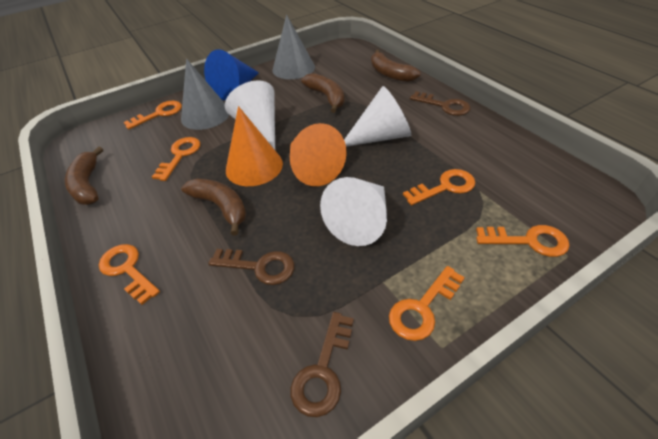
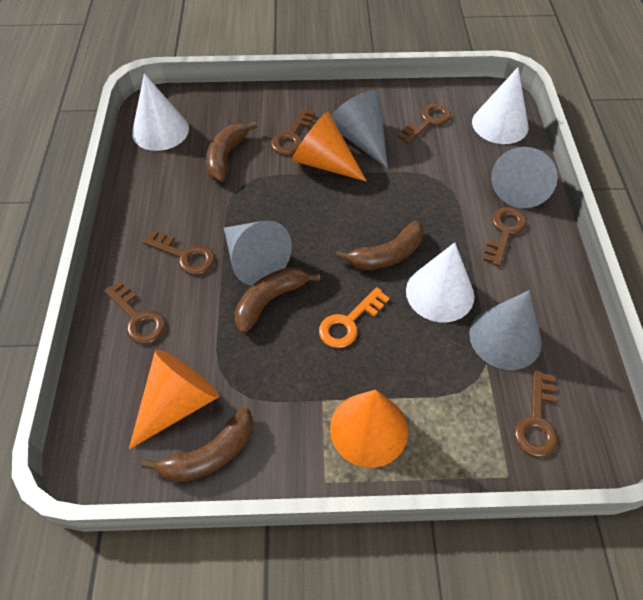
blue cone: [204,49,259,100] = 1 -> none = 0
brown key: [208,249,294,285] [291,312,354,417] [410,91,471,116] = 3 -> [104,281,165,344] [143,230,215,275] [271,108,315,155] [397,104,451,144] [483,207,527,267] [514,370,558,457] = 6
grey cone: [181,59,229,130] [272,15,315,79] = 2 -> [224,220,292,286] [331,90,388,169] [469,290,542,370] [491,147,558,208] = 4
orange cone: [226,106,283,186] [290,123,347,186] = 2 -> [129,349,219,449] [292,111,366,181] [330,390,408,468] = 3
orange key: [99,244,160,305] [124,101,182,130] [152,137,200,181] [389,266,465,341] [403,169,475,206] [476,225,570,257] = 6 -> [319,287,390,348] = 1

